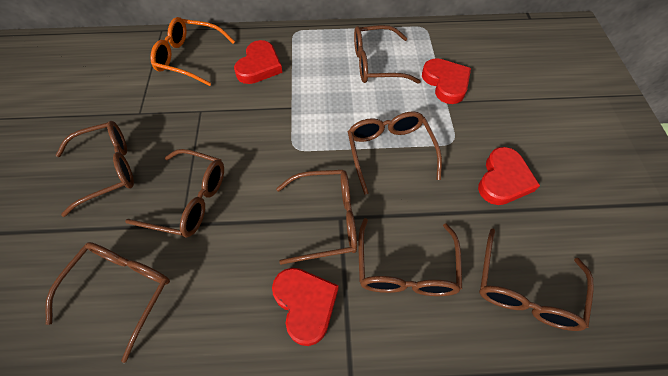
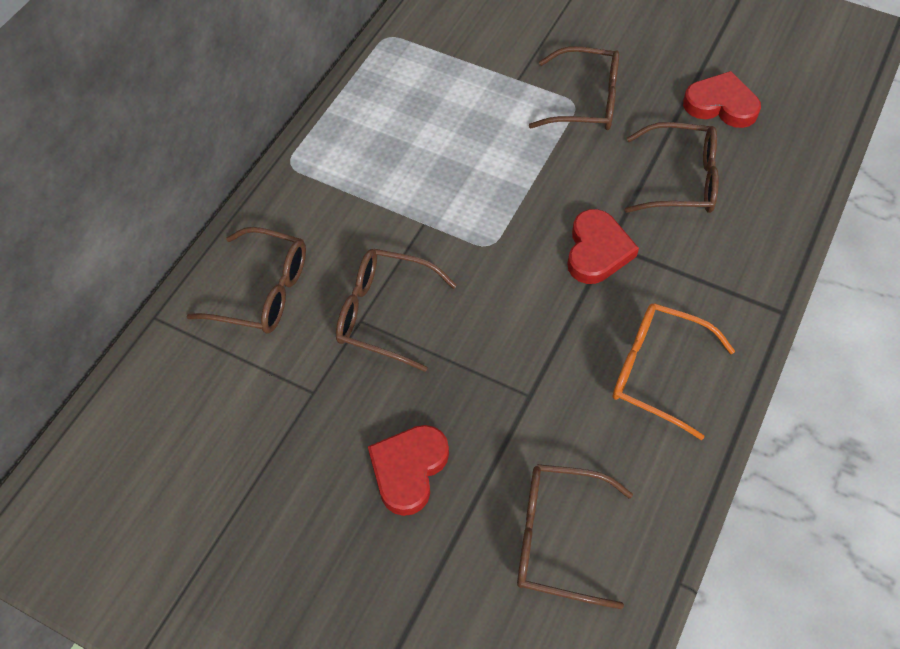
brown glasses: [45,242,170,363] [56,121,134,217] [125,149,224,237] [276,170,357,265] [347,111,442,195] [354,25,421,84] [358,218,462,296] [479,228,594,331] = 8 -> [186,227,306,333] [336,249,457,372] [517,464,633,609] [529,46,619,130] [625,122,719,213] = 5
red heart: [234,40,283,84] [272,268,339,346] [422,58,471,104] [478,147,540,205] = 4 -> [368,425,449,516] [567,209,639,284] [683,71,761,128] = 3

